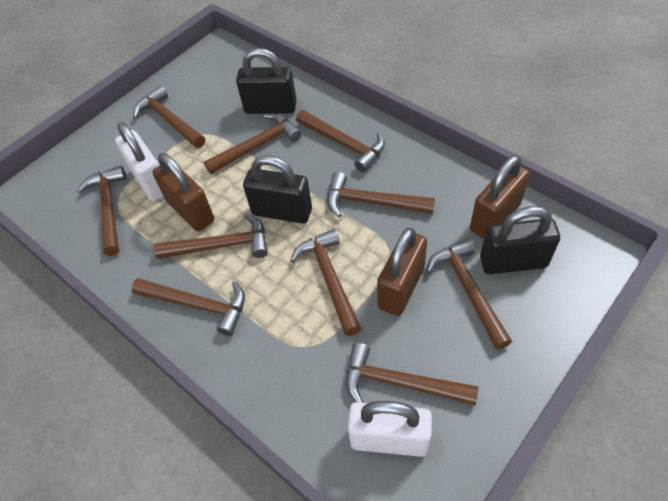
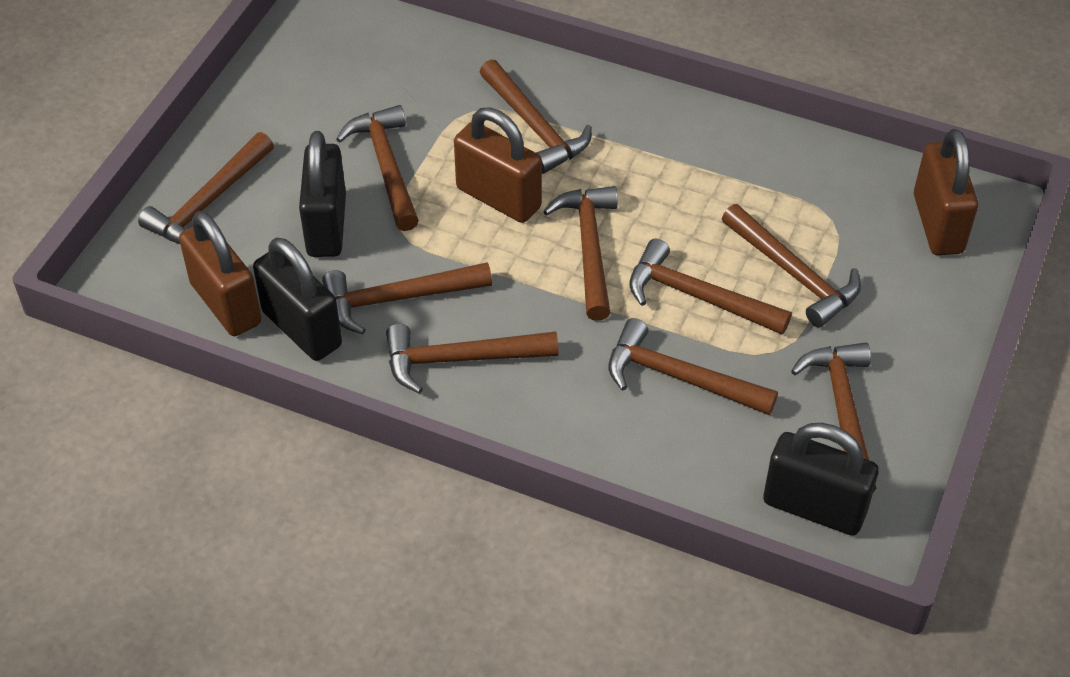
white padlock: [115,122,164,202] [348,401,432,457] = 2 -> none = 0

